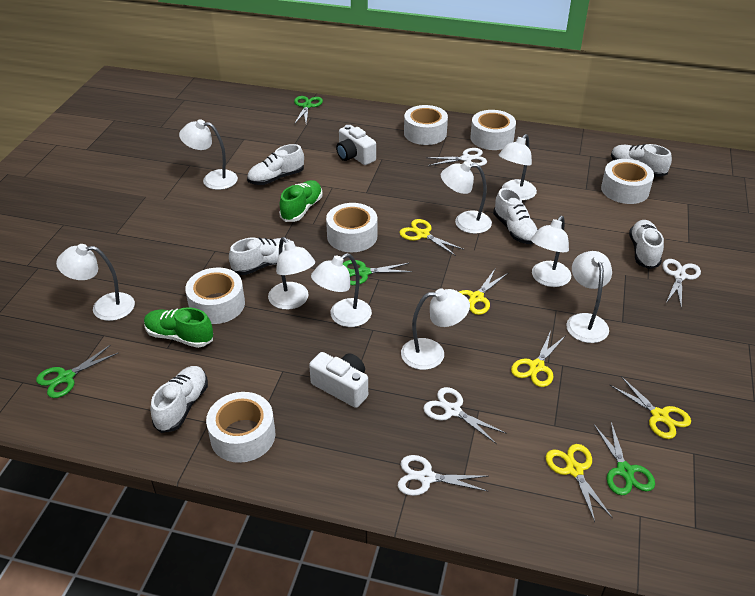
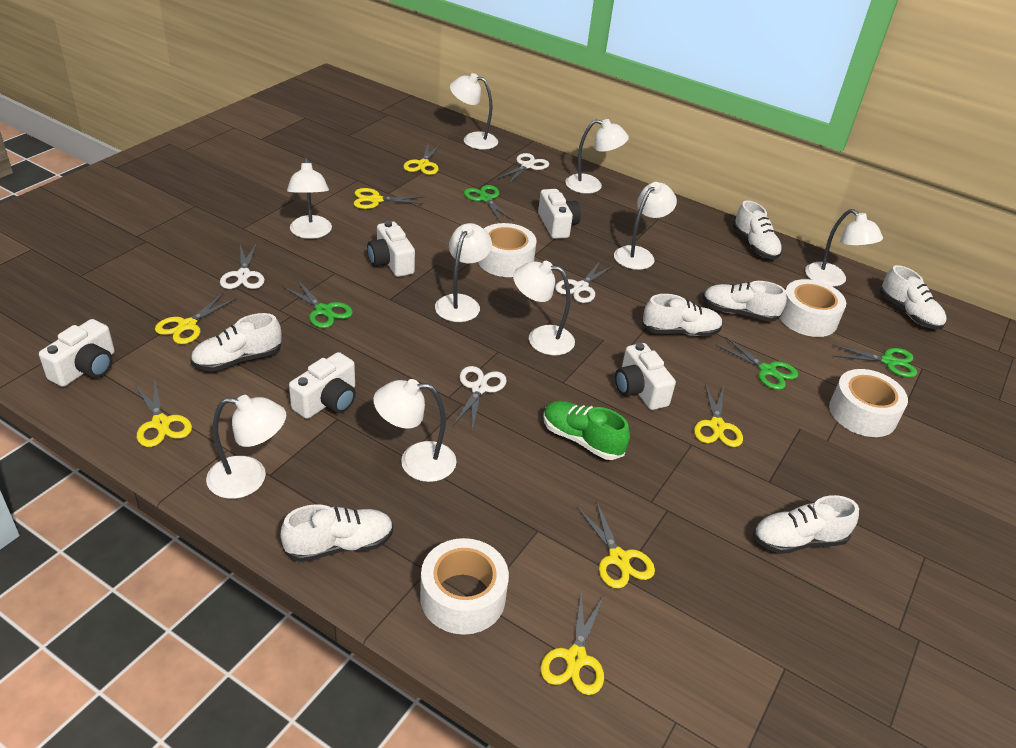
green shoe: [144,307,213,348] [279,180,322,222] = 2 -> [543,401,630,460] = 1
white camera: [309,352,368,408] [336,125,376,165] = 2 -> [39,319,115,387] [289,352,356,419] [367,221,415,277] [538,189,581,239] [615,343,676,410] = 5
white shoe: [151,366,208,433] [229,238,291,275] [247,144,304,185] [493,188,538,244] [611,144,672,177] [629,220,664,269] = 6 -> [190,313,282,371] [280,504,394,562] [642,294,723,336] [703,281,787,322] [733,200,782,260] [753,495,859,554] [880,265,946,330] = 7
white tape: [185,268,245,324] [206,392,275,463] [326,203,377,252] [404,105,448,145] [470,110,516,150] [601,159,654,204] = 6 -> [420,538,509,635] [478,223,537,277] [779,279,846,337] [829,369,908,437] = 4
yellow scissors: [399,219,464,256] [459,269,508,315] [511,331,565,387] [546,444,613,522] [610,376,691,439] = 5 -> [135,381,192,447] [155,293,236,344] [354,188,425,209] [403,144,441,175] [540,591,604,695] [577,501,655,589] [694,383,743,447] = 7

